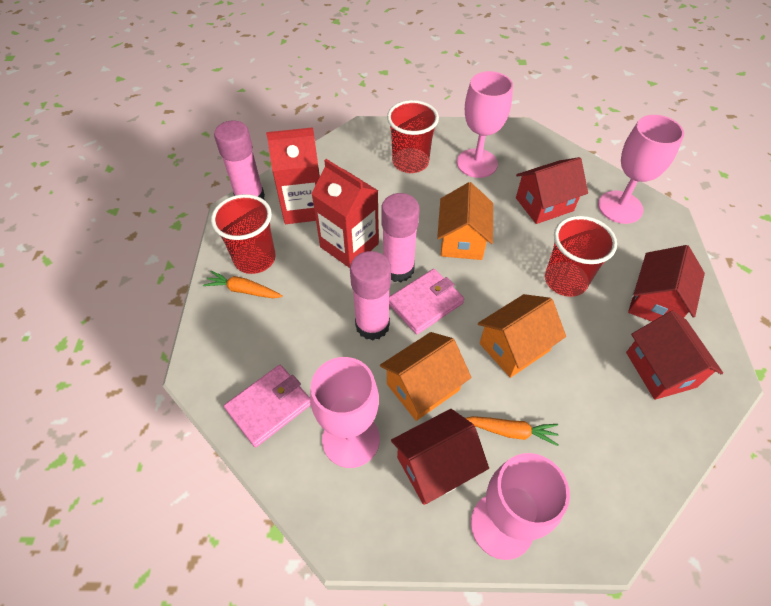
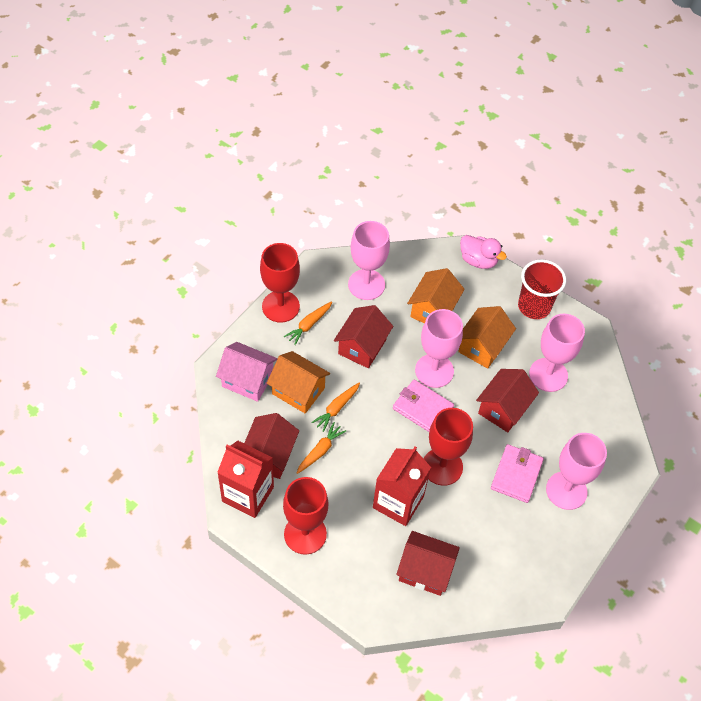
orange carrot: [203,271,283,298] [466,416,558,446] = 2 -> [284,301,332,345] [297,422,346,474] [311,383,360,432] = 3
pink duck: none = 0 -> [460,235,507,269] = 1
pink glue stick: [214,121,265,200] [350,251,391,340] [381,193,420,282] = 3 -> none = 0
pink house: none = 0 -> [216,342,278,402] = 1
red cup: [211,194,276,274] [387,100,439,173] [545,216,617,297] = 3 -> [518,259,566,319] = 1
red goblet: none = 0 -> [260,243,300,323] [283,477,328,555] [424,408,473,486] = 3

